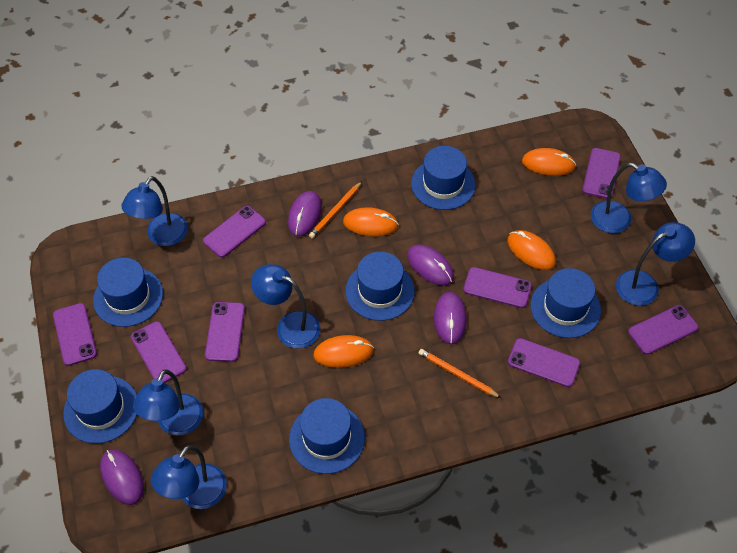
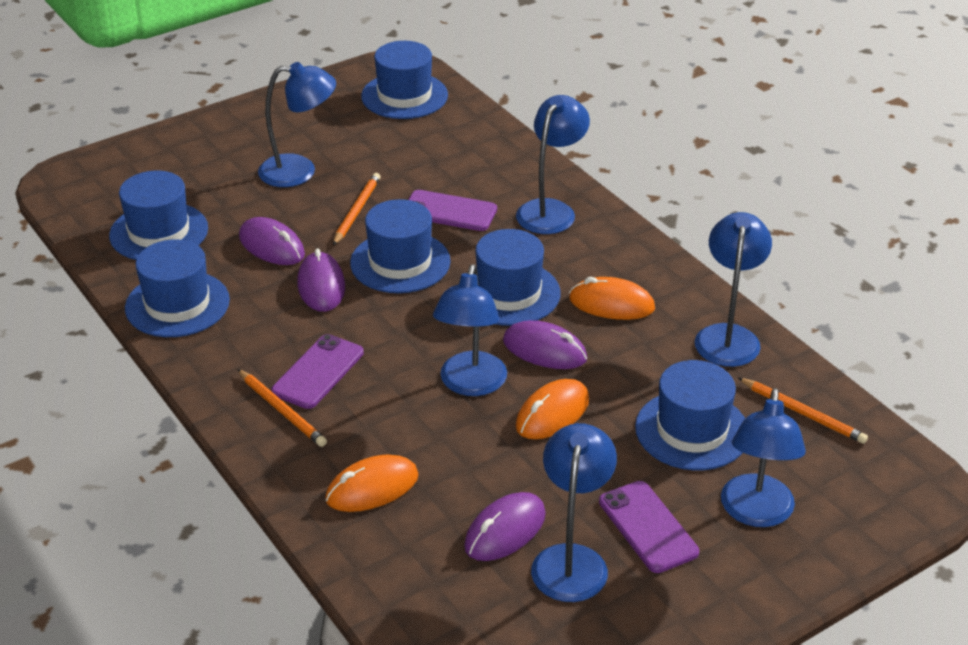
orange mouse: [313,335,374,368] [343,207,399,236] [507,230,556,270] [522,148,576,176] = 4 -> [325,455,419,512] [516,379,589,439] [569,277,655,320] = 3
orange pencil: [309,181,362,238] [419,349,501,398] = 2 -> [238,369,327,447] [333,173,381,245] [738,378,868,444] = 3
purple phone: [53,303,97,366] [131,321,187,383] [203,206,266,258] [205,302,245,362] [463,267,532,308] [508,338,580,387] [582,148,621,199] [628,305,699,355] = 8 -> [271,334,364,409] [408,190,497,231] [599,481,699,573] = 3

